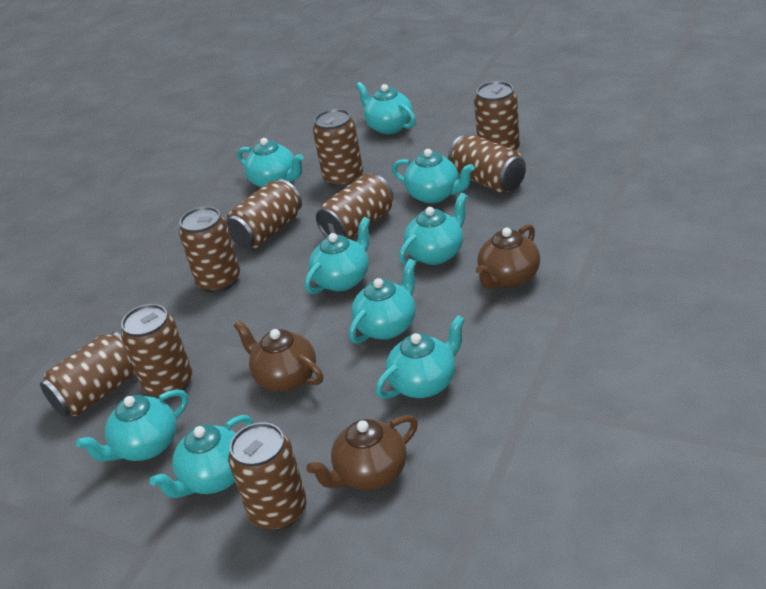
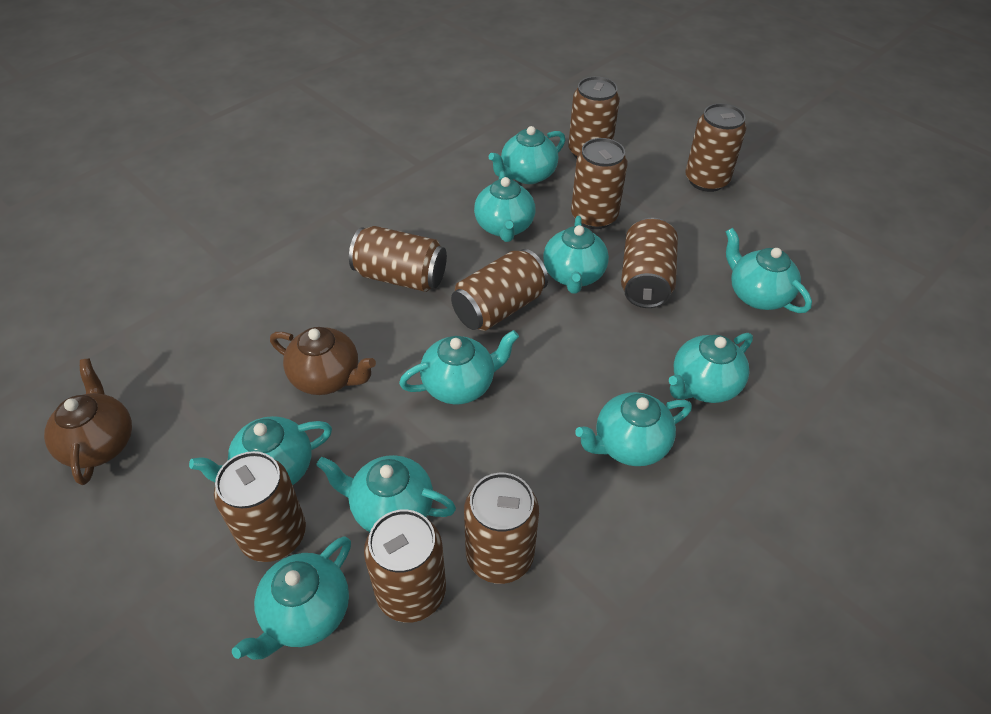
brown teapot: [234,321,323,392] [306,415,418,490] [476,224,540,289] = 3 -> [44,359,132,485] [270,327,376,395] = 2
turquoise teapot: [76,389,188,461] [150,415,253,498] [237,138,303,187] [305,217,370,294] [349,259,416,344] [356,82,416,134] [376,315,465,399] [392,149,474,203] [399,193,467,265] = 9 -> [189,416,332,485] [232,536,351,660] [316,455,456,532] [399,330,519,404] [474,171,535,242] [488,126,565,184] [543,216,609,294] [575,392,692,466] [669,333,753,403] [725,228,812,313] = 10

